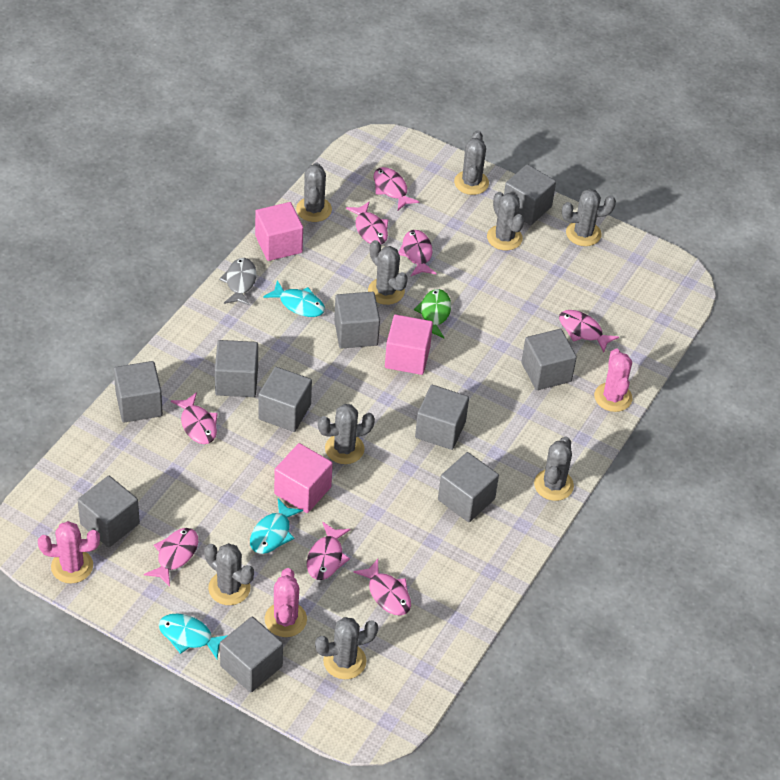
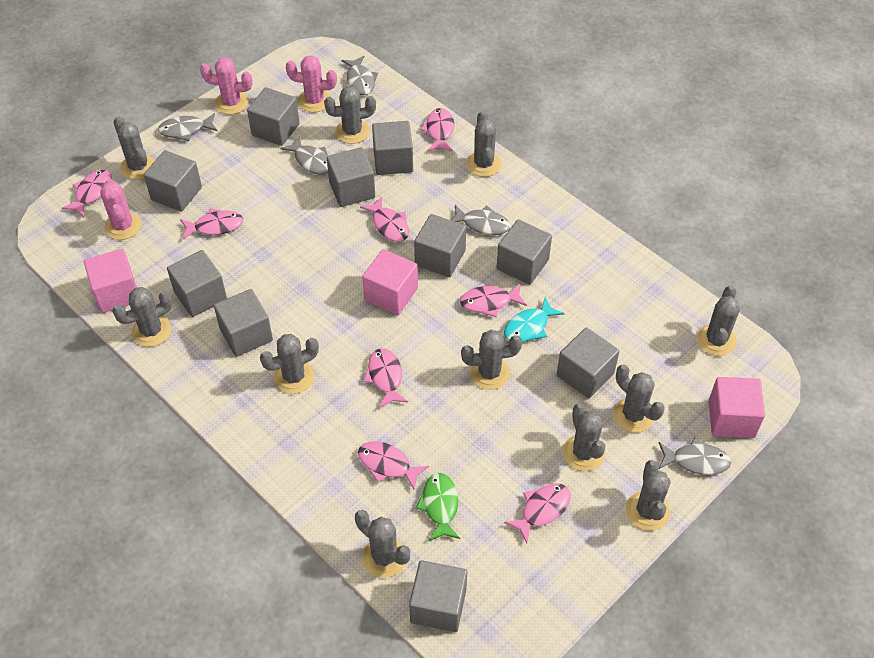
grey cactus: [204,543,254,605] [296,163,332,222] [315,617,378,679] [318,404,375,464] [368,240,408,305] [454,130,489,195] [487,192,524,250] [534,436,574,501] [562,189,616,246] = 9 -> [112,287,173,347] [113,116,155,180] [260,334,319,394] [324,86,376,144] [355,510,410,578] [461,330,522,390] [466,111,502,177] [563,403,605,471] [613,365,665,433] [626,460,670,531] [697,286,740,356] = 11
grey fish: [219,258,257,306] = 1 -> [158,113,218,141] [281,136,328,175] [341,56,378,95] [451,205,511,235] [659,437,731,475] = 5
turquoise fish: [159,613,228,659] [250,499,303,554] [263,280,325,317] = 3 -> [504,297,565,342] = 1

